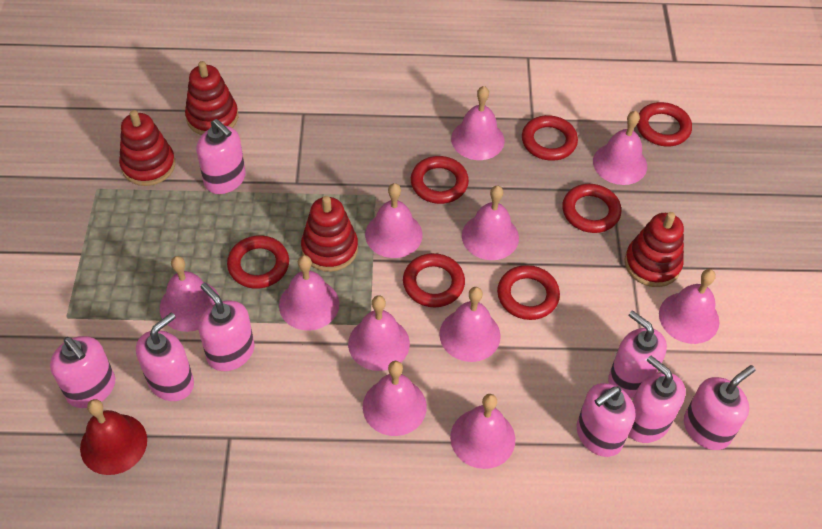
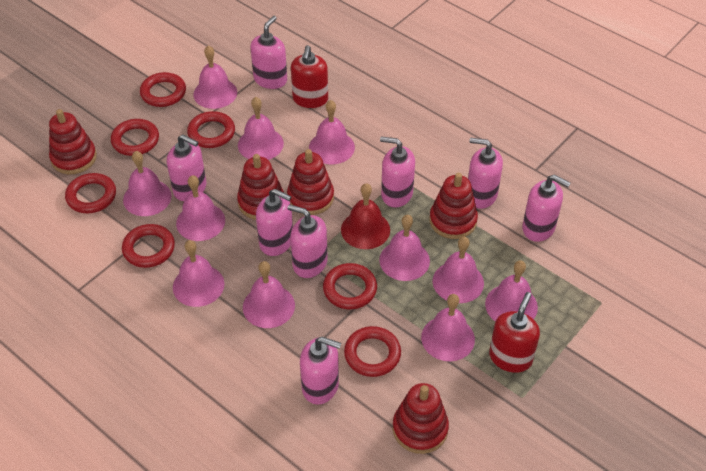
red soap dispenser: none = 0 -> [291,45,328,108] [489,292,540,373] = 2
red stacking toy: [119,110,176,186] [185,61,238,135] [301,196,358,272] [625,212,684,287] = 4 -> [49,109,97,174] [237,154,284,220] [287,149,334,215] [393,383,449,454] [429,173,478,239] = 5

